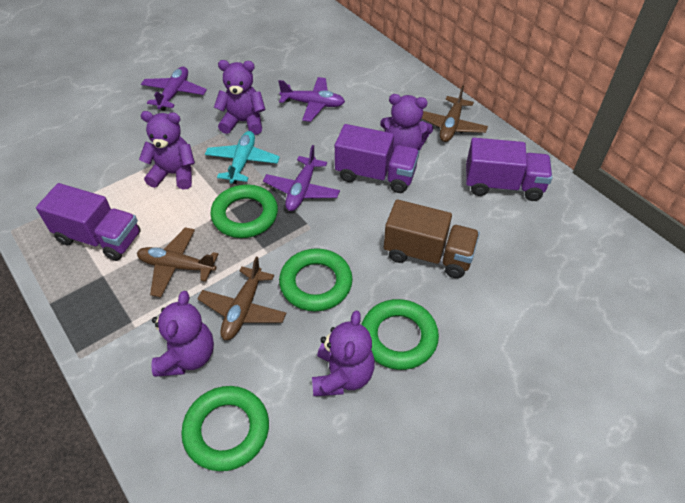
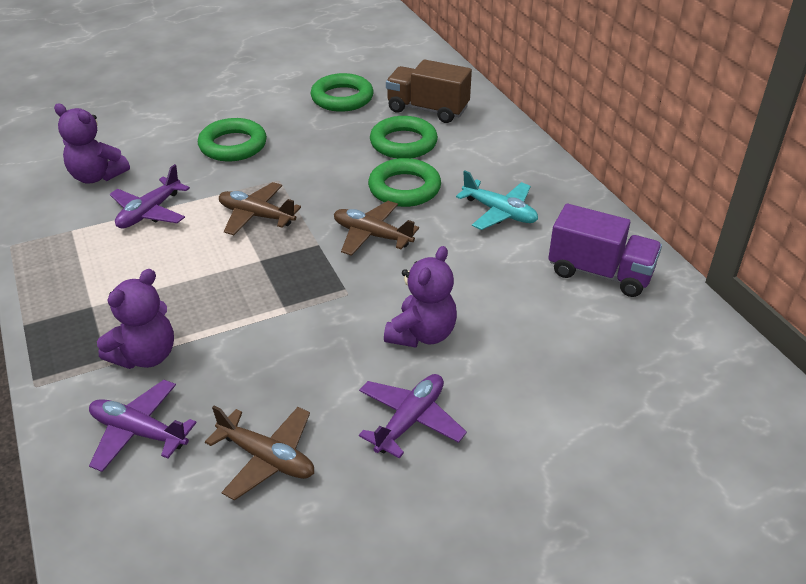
purple teddy bear: [139,111,195,190] [151,291,214,377] [214,60,266,135] [312,310,375,396] [380,94,433,151] = 5 -> [54,103,130,183] [97,269,174,369] [384,246,457,348] = 3
purple truck: [36,183,141,261] [335,124,419,193] [466,138,552,201] = 3 -> [548,204,662,297] = 1

